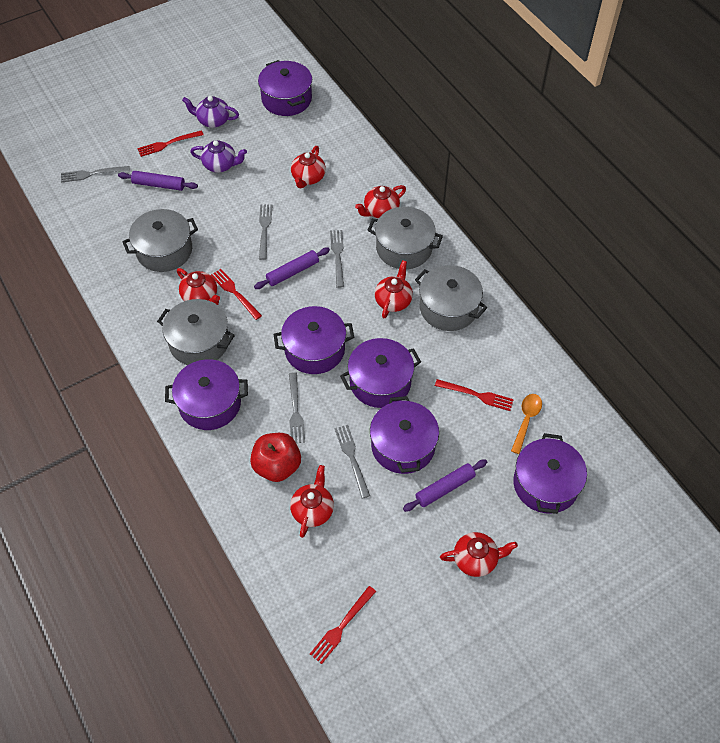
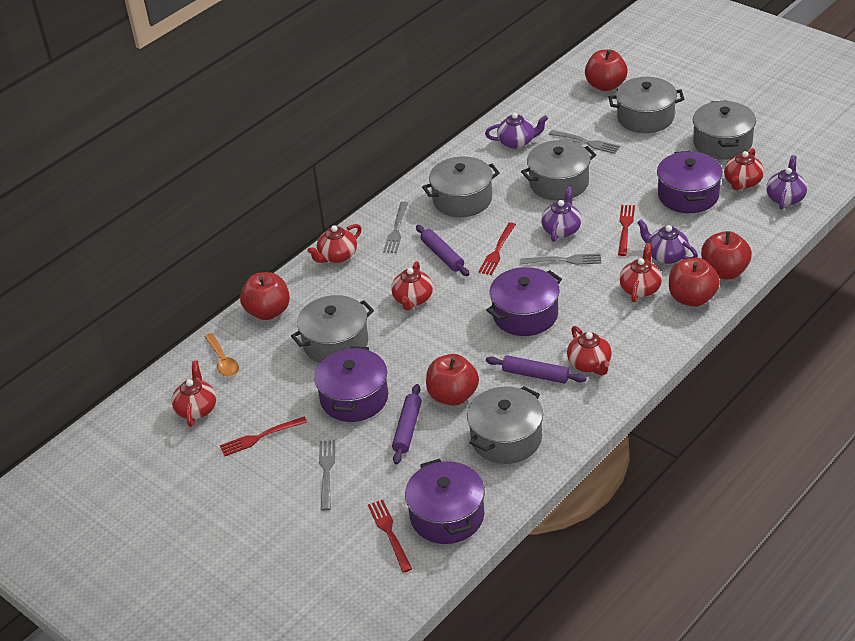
grey fork: [61,166,130,183] [259,204,272,260] [289,372,305,443] [330,230,344,288] [335,425,370,499] = 5 -> [319,440,335,511] [383,201,408,253] [520,253,601,265] [549,130,620,154] = 4
grey pot: [122,209,198,272] [157,299,235,365] [368,207,443,269] [415,265,487,331] = 4 -> [291,295,374,363] [422,156,500,217] [467,386,543,464] [521,140,596,201] [608,77,684,133] [693,100,756,160] = 6
purple pot: [165,359,248,430] [258,60,312,116] [273,306,354,374] [340,338,421,408] [370,396,439,474] [513,433,587,514] = 6 -> [314,346,388,422] [405,459,485,544] [486,267,562,336] [657,151,723,213] = 4
purple teapot: [182,96,239,128] [190,140,247,173] = 2 -> [485,113,548,149] [541,187,582,242] [637,219,698,264] [766,155,807,209] = 4
red apple: [250,433,301,482] = 1 -> [240,272,290,320] [426,354,479,406] [585,49,628,91] [669,258,720,307] [701,231,752,280] = 5

